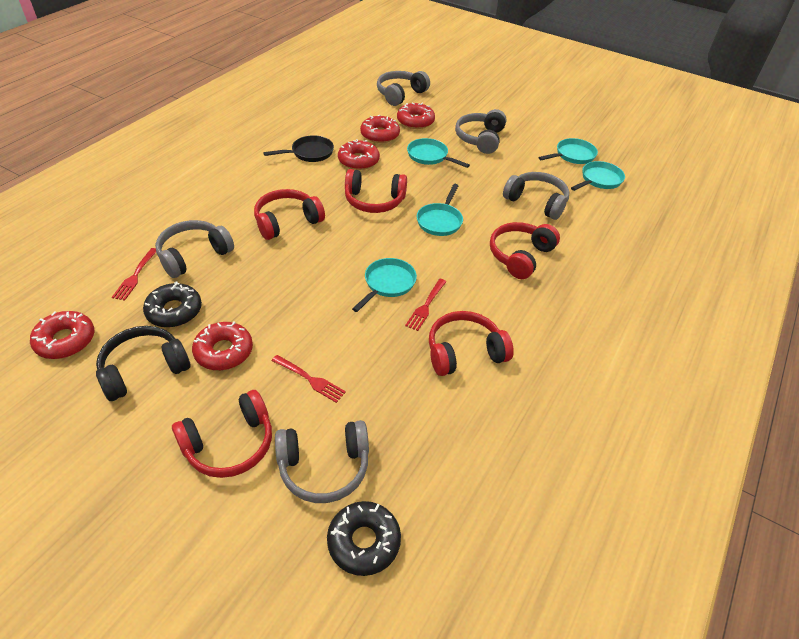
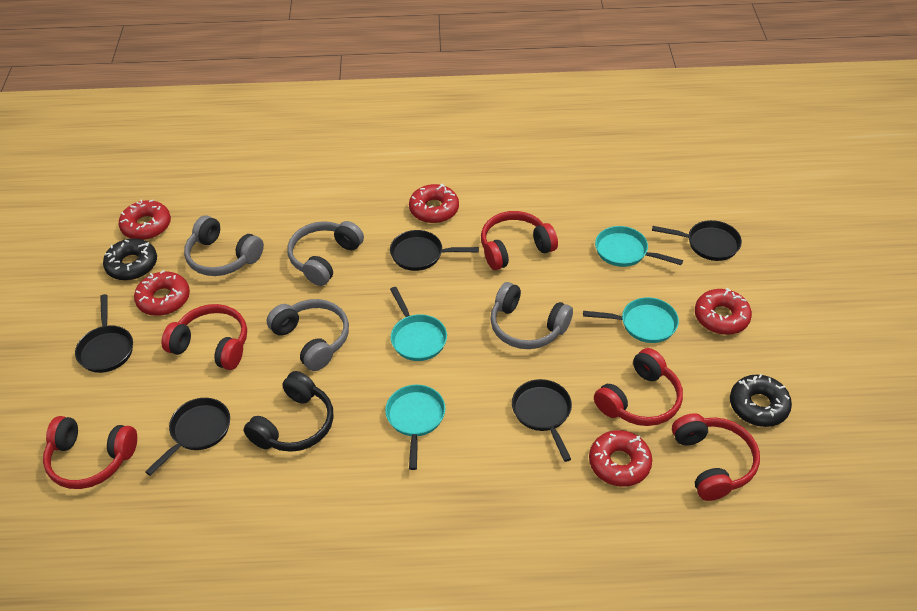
black pan: [263,135,334,162] = 1 -> [75,294,133,373] [145,398,230,476] [390,230,479,271] [512,379,572,462] [652,220,742,261] = 5
grey headphones: [155,220,234,278] [275,420,369,503] [377,71,430,106] [455,109,507,154] [503,172,569,220] = 5 -> [184,215,264,276] [267,299,349,371] [287,221,364,286] [490,282,573,349] = 4
red fork: [112,248,156,301] [272,355,346,403] [405,279,446,331] = 3 -> none = 0
turquoise pan: [352,258,417,312] [407,138,470,168] [416,184,463,236] [539,138,598,164] [571,161,625,191] = 5 -> [385,385,445,470] [390,287,447,361] [583,297,679,343] [595,226,683,267] = 4

